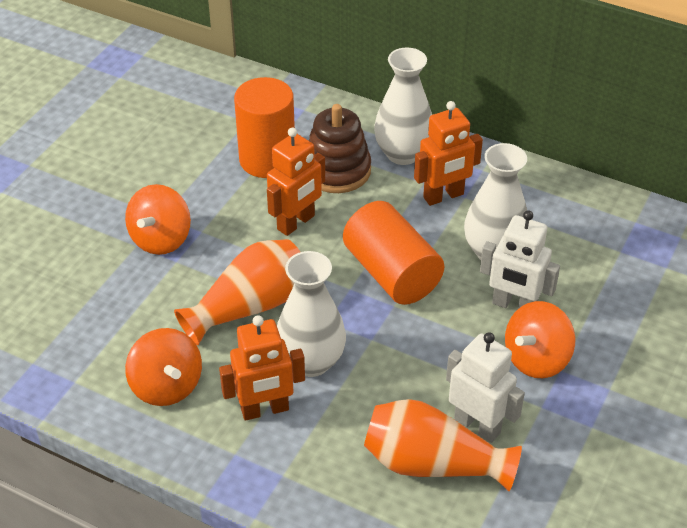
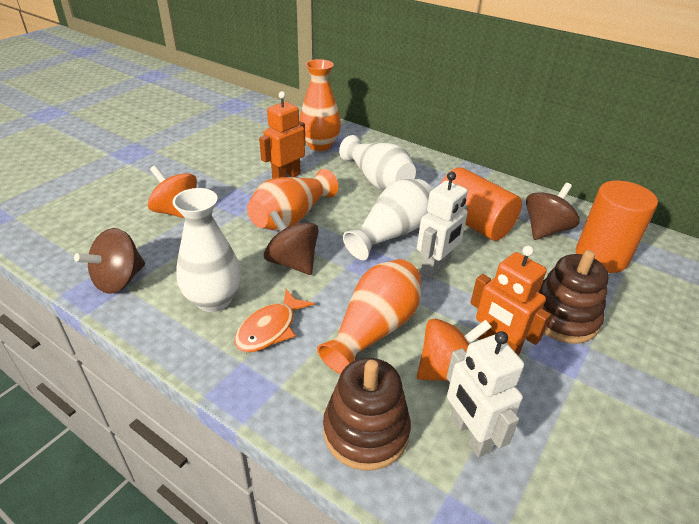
brown spinning top: none = 0 -> [74,228,145,294] [264,210,319,275] [526,183,580,240] = 3
brown stacking toy: [309,104,371,193] = 1 -> [323,358,411,471] [538,250,609,344] = 2
orange fish: none = 0 -> [234,289,314,352] = 1
orange robot: [219,315,305,421] [267,128,325,236] [414,101,483,206] = 3 -> [259,91,305,179] [470,246,551,355] = 2
orange spinning top: [125,184,191,255] [125,328,202,406] [505,301,575,378] = 3 -> [148,165,197,218] [417,319,492,381] = 2
orange vase: [174,239,300,345] [364,399,522,491] = 2 -> [247,169,338,231] [299,59,341,151] [317,259,421,374] = 3

